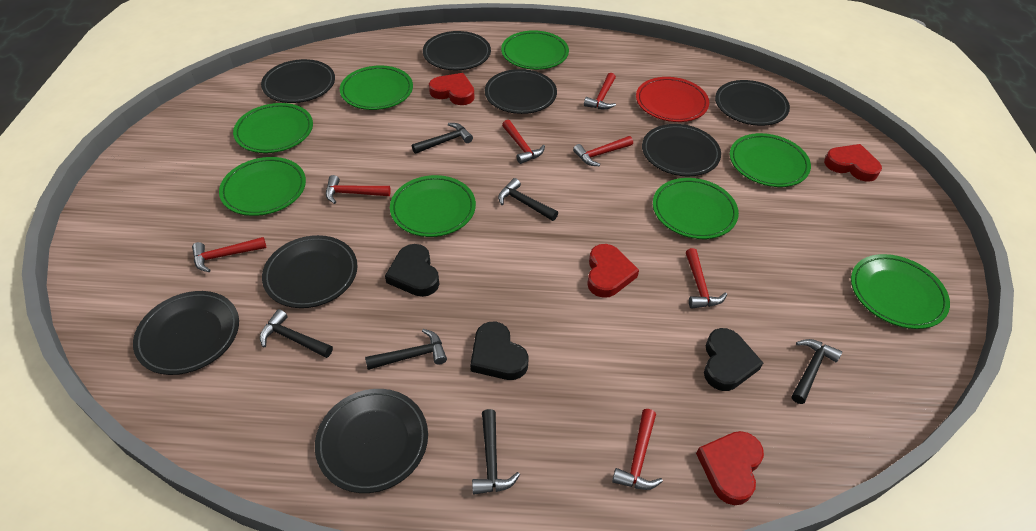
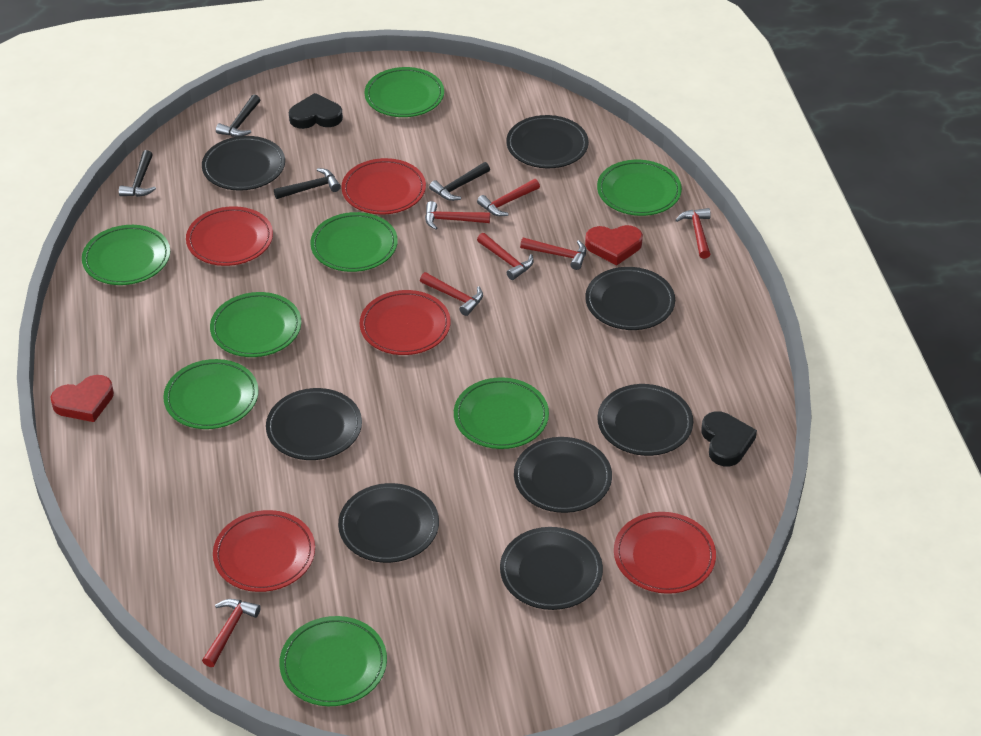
black hammer: [260,309,333,358] [365,329,447,370] [412,123,473,154] [472,409,520,495] [498,178,558,221] [792,339,842,404] = 6 -> [119,150,156,197] [216,95,260,137] [274,168,341,199] [429,162,490,201] = 4
black heart: [385,244,439,297] [470,322,528,380] [704,328,763,391] = 3 -> [289,93,343,129] [701,411,757,467] = 2
red heart: [429,73,475,105] [587,244,639,298] [696,431,764,505] [824,144,882,182] = 4 -> [50,375,114,422] [585,225,643,265] = 2
red plate: [636,77,709,122] = 1 -> [186,206,273,266] [213,510,315,592] [341,158,426,214] [360,290,451,355] [614,512,716,594] = 5

